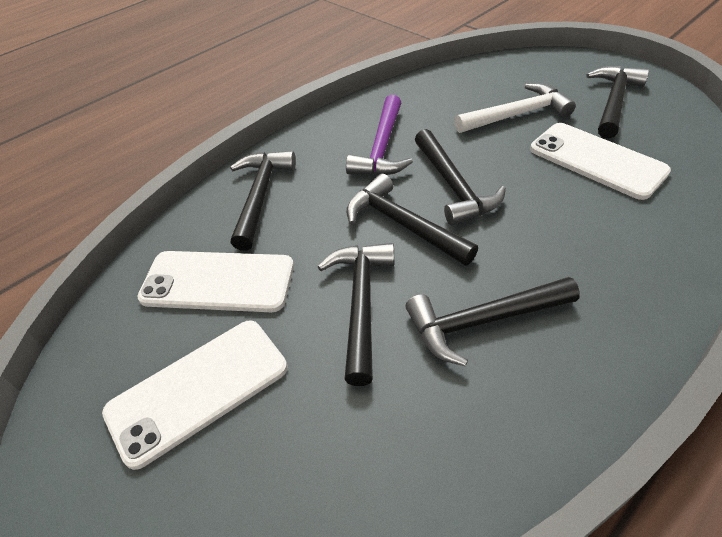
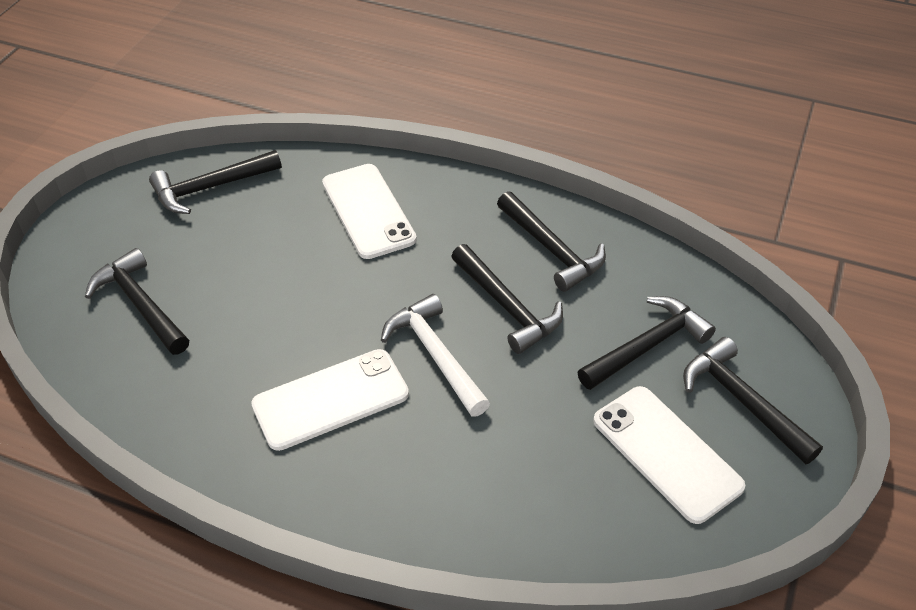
purple hammer: [346,95,413,176] = 1 -> none = 0

